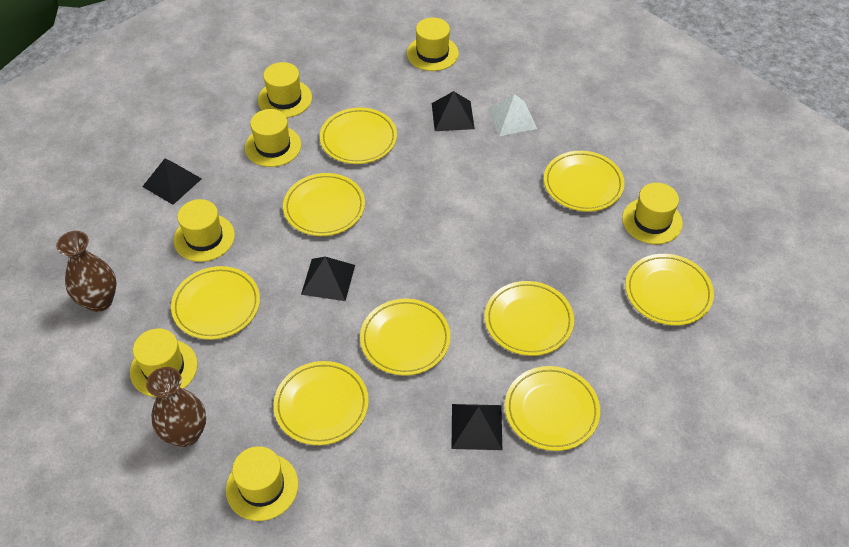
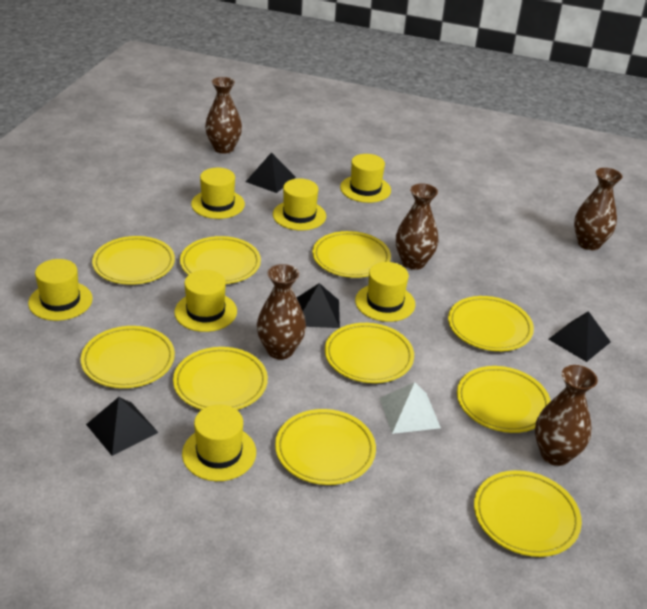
brown vase: [56,231,117,312] [146,367,206,447] = 2 -> [205,77,242,154] [257,264,306,359] [396,183,439,270] [535,365,598,466] [574,168,622,250] = 5
yellow plate: [171,266,260,340] [274,361,369,445] [283,173,365,236] [320,107,397,164] [360,299,451,376] [485,281,574,356] [505,366,600,451] [544,151,624,212] [625,254,714,325] = 9 -> [81,326,175,388] [92,236,175,285] [173,347,268,410] [180,236,261,284] [275,409,376,485] [312,231,391,278] [325,323,414,383] [448,296,534,351] [457,366,551,433] [474,470,582,557] = 10

